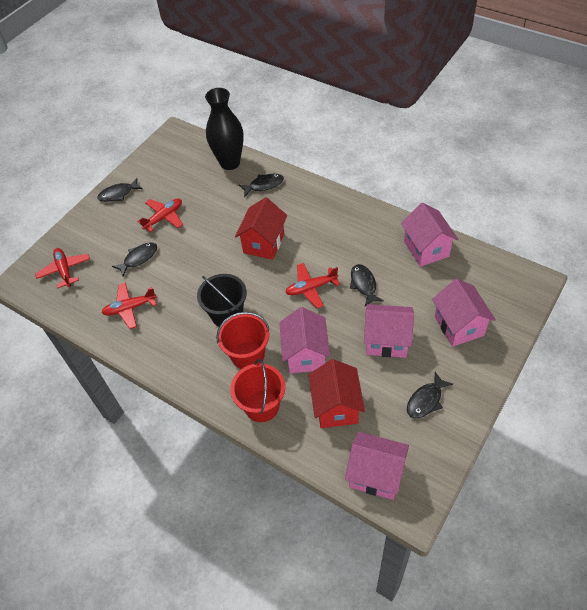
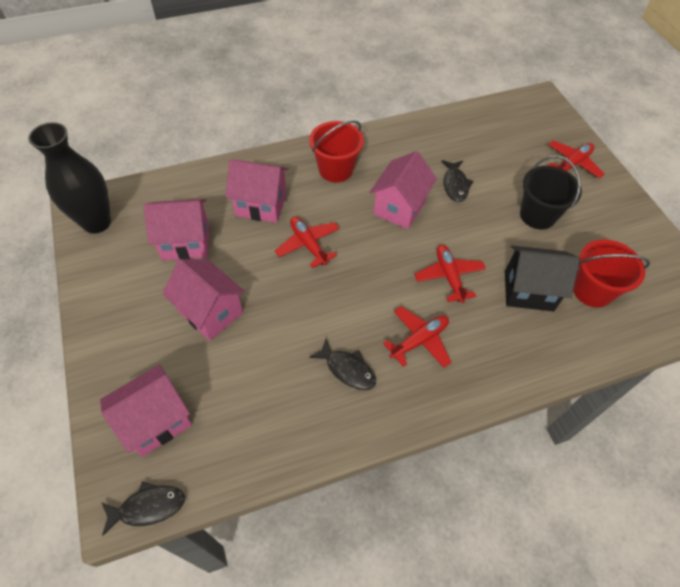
black fish: [98,178,143,202] [112,242,157,276] [239,174,284,197] [350,264,384,306] [407,372,453,418] = 5 -> [101,482,185,536] [309,339,376,390] [442,160,473,202] = 3
black house: none = 0 -> [505,245,580,312] = 1
red house: [235,197,287,260] [309,359,365,428] = 2 -> none = 0

